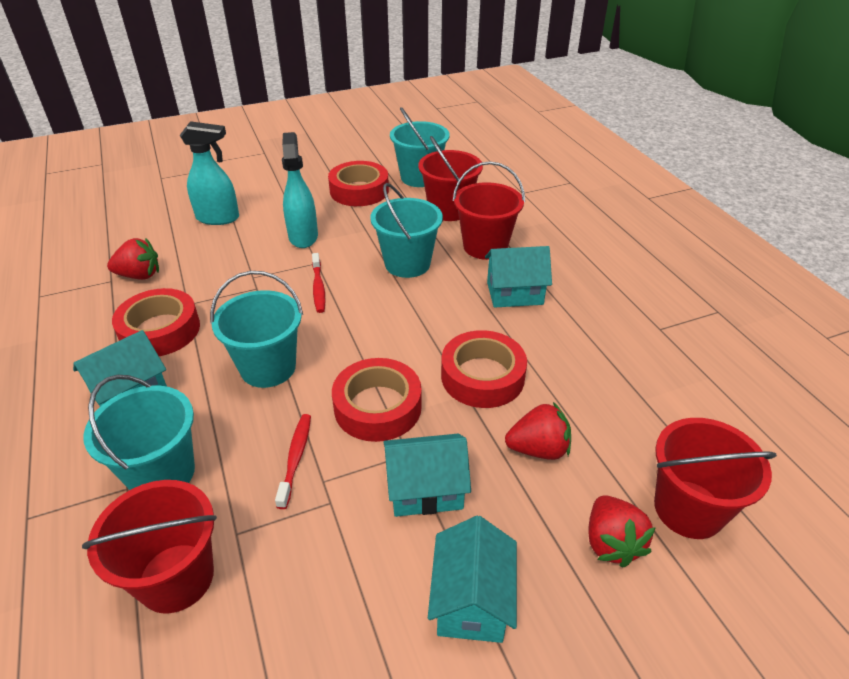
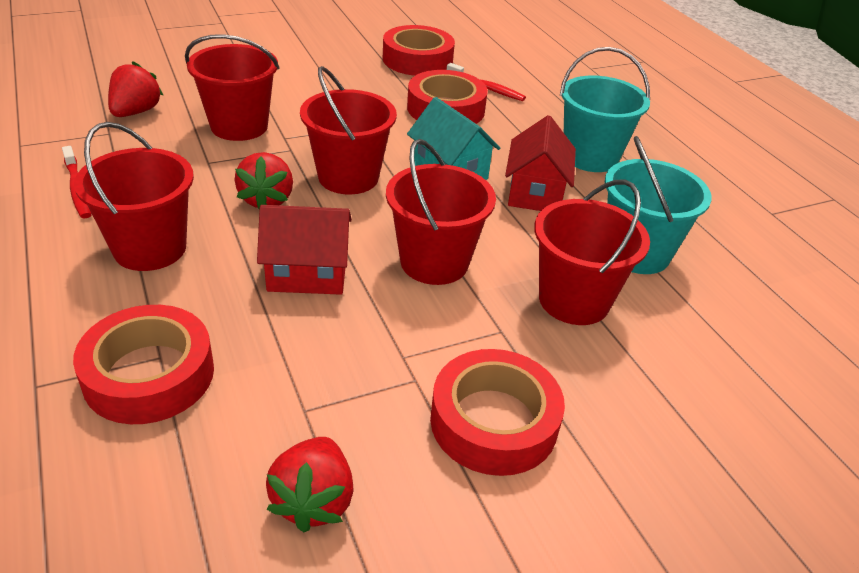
red bucket: [82,480,217,613] [418,136,483,221] [453,161,525,260] [654,418,777,539] = 4 -> [74,122,194,271] [185,34,280,141] [300,66,397,194] [386,139,496,285] [534,180,650,325] = 5
red house: none = 0 -> [257,205,352,295] [505,115,576,211] = 2
turquoise bucket: [84,375,195,490] [210,271,303,388] [370,183,443,278] [390,107,449,187] = 4 -> [560,47,650,172] [605,136,712,274] = 2
turquoise house: [73,330,167,406] [383,434,471,517] [428,516,517,643] [485,246,552,308] = 4 -> [407,97,500,180] = 1
turquoise spray bottle: [180,121,239,225] [282,132,318,248] = 2 -> none = 0

